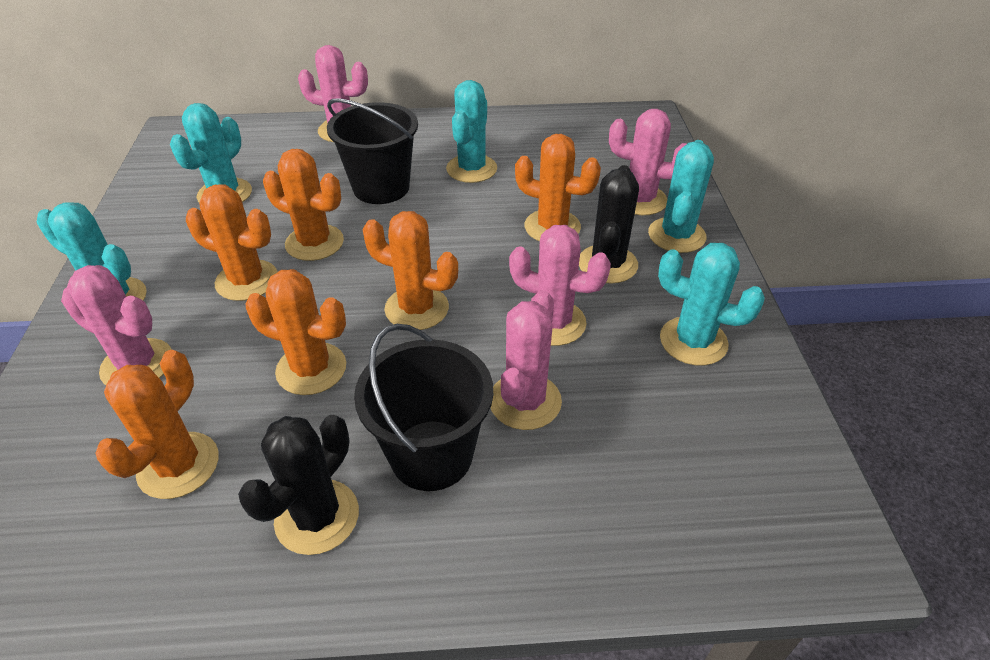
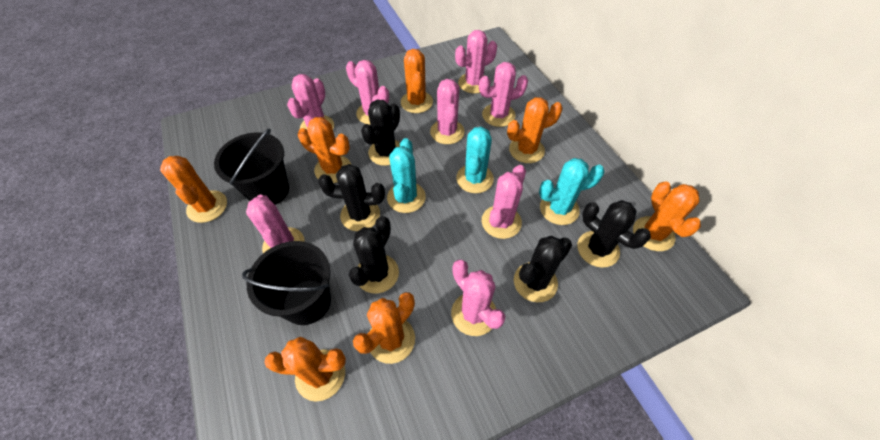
black cactus: [238,415,359,555] [579,165,639,284] = 2 -> [318,164,385,231] [349,216,399,293] [361,99,400,166] [514,236,572,302] [577,200,651,268] = 5
orange cactus: [95,350,219,499] [186,184,277,301] [246,269,346,395] [263,149,344,261] [362,211,458,330] [515,134,601,241] = 6 -> [160,156,227,223] [264,337,346,402] [298,117,351,183] [353,292,415,364] [401,49,433,113] [507,97,563,163] [633,181,701,251] = 7
pink cactus: [61,265,172,385] [298,45,368,142] [491,290,562,430] [509,225,611,346] [609,109,687,215] = 5 -> [246,195,305,253] [287,74,334,130] [346,60,389,125] [430,79,465,144] [451,260,506,336] [455,30,497,93] [479,62,528,127] [482,165,526,239] = 8
turquoise cactus: [36,202,147,301] [170,103,252,202] [446,80,497,183] [648,140,714,253] [658,243,765,366] = 5 -> [387,138,426,213] [456,127,494,193] [539,158,605,225] = 3

